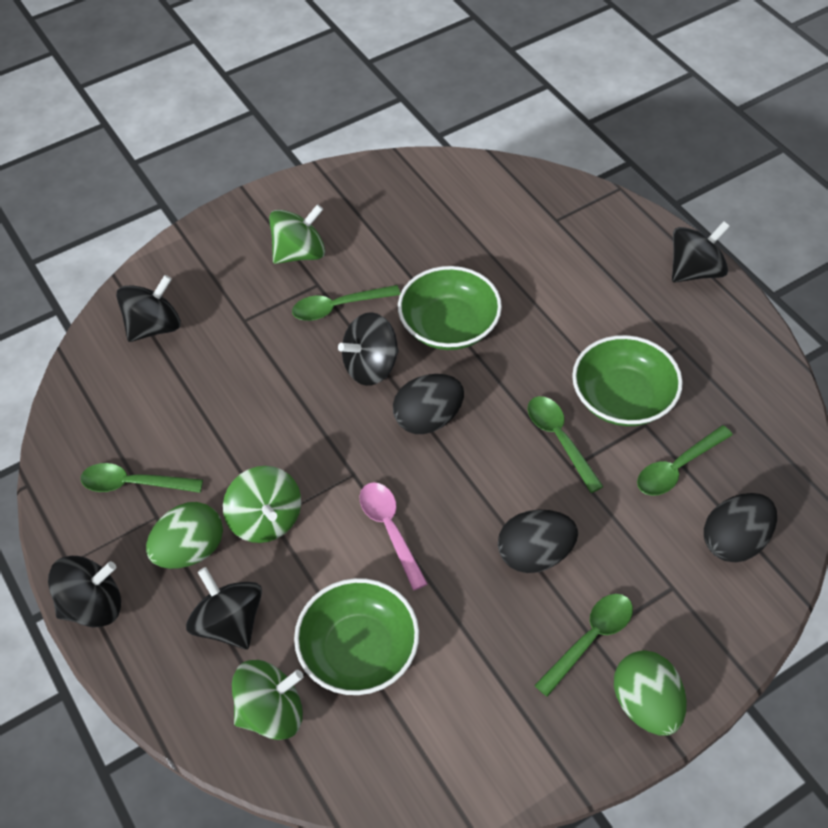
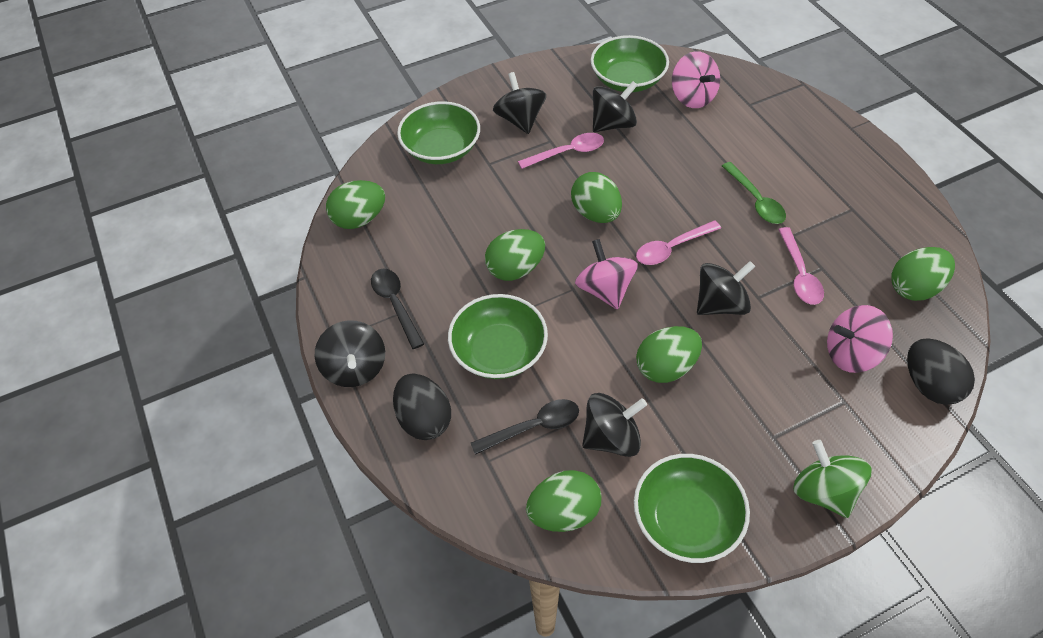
black egg: [393,374,464,434] [498,510,578,573] [704,493,777,562] = 3 -> [393,374,451,440] [907,338,975,405] = 2
black spoon: none = 0 -> [371,269,424,349] [471,399,579,455] = 2
green bowl: [294,578,419,695] [398,266,502,350] [572,335,683,426] = 3 -> [397,101,480,164] [448,294,548,379] [591,35,669,92] [634,454,750,563] = 4
green egg: [146,502,223,569] [614,650,687,735] = 2 -> [326,180,385,229] [485,229,545,281] [526,470,601,532] [571,172,622,223] [636,326,702,383] [891,247,955,301] = 6
green spinning top: [223,466,301,543] [232,660,303,740] [269,204,325,264] = 3 -> [793,440,872,518] = 1
green spoon: [81,463,203,493] [292,285,400,321] [528,396,604,493] [534,594,633,697] [637,425,733,496] = 5 -> [722,162,786,224] = 1
pink spinning top: none = 0 -> [575,239,638,310] [672,51,720,108] [827,305,893,373] = 3
pink spoon: [359,482,428,590] = 1 -> [518,133,604,169] [636,220,721,265] [778,227,824,305] = 3

